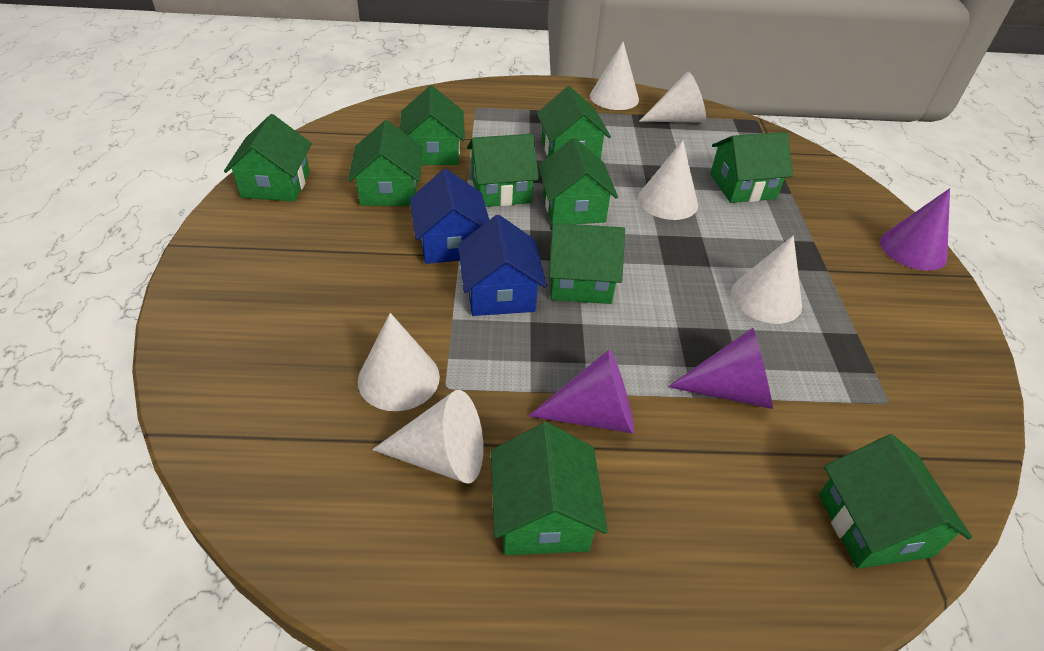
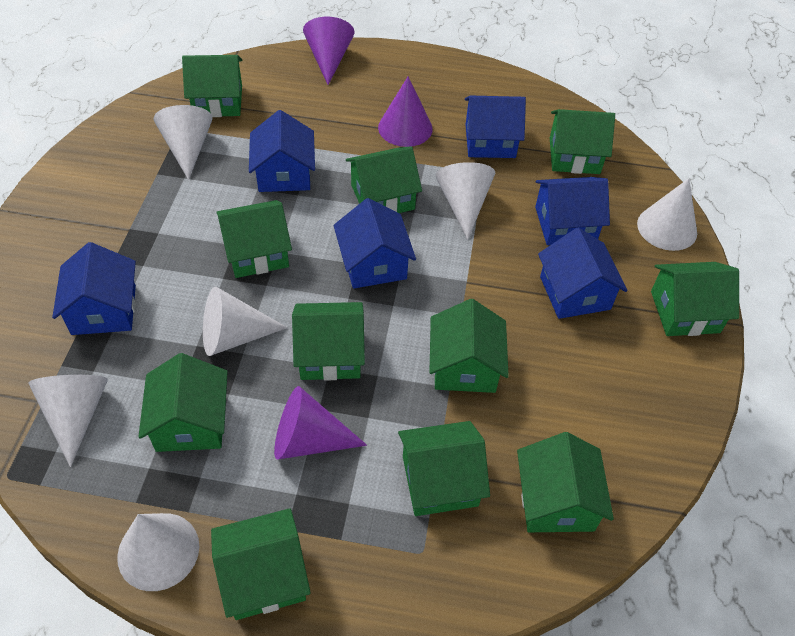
blue house: [410,169,489,264] [458,215,547,316] = 2 -> [52,242,136,335] [249,110,315,192] [333,198,416,289] [465,96,526,158] [535,177,610,245] [538,227,628,319] = 6
green house: [224,114,312,202] [348,120,423,206] [400,86,465,165] [467,134,539,207] [491,422,608,555] [537,86,611,159] [538,138,618,224] [549,223,625,304] [710,132,793,203] [819,434,972,568] = 10 -> [138,353,228,452] [182,55,242,117] [211,508,311,620] [216,200,292,278] [292,302,365,381] [346,147,422,213] [398,421,490,516] [429,299,509,393] [517,432,614,532] [550,109,615,174] [651,262,739,336] = 11

